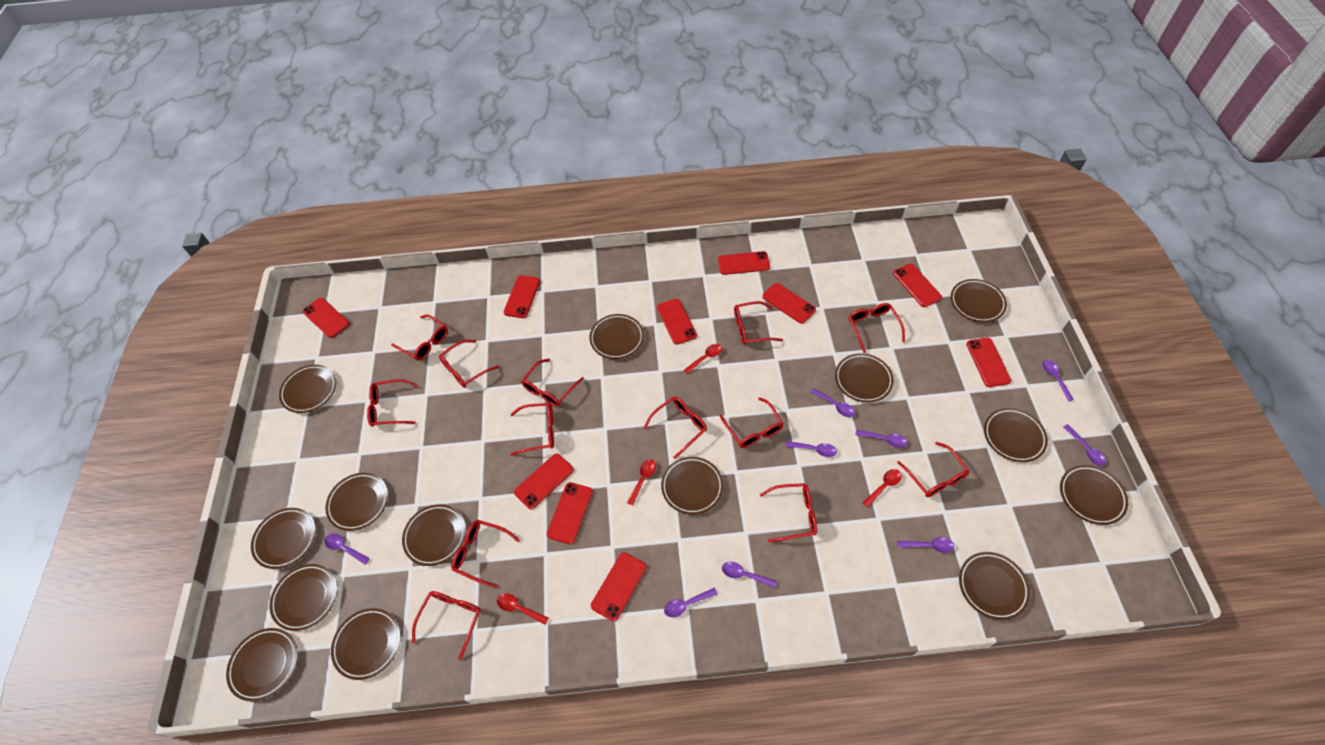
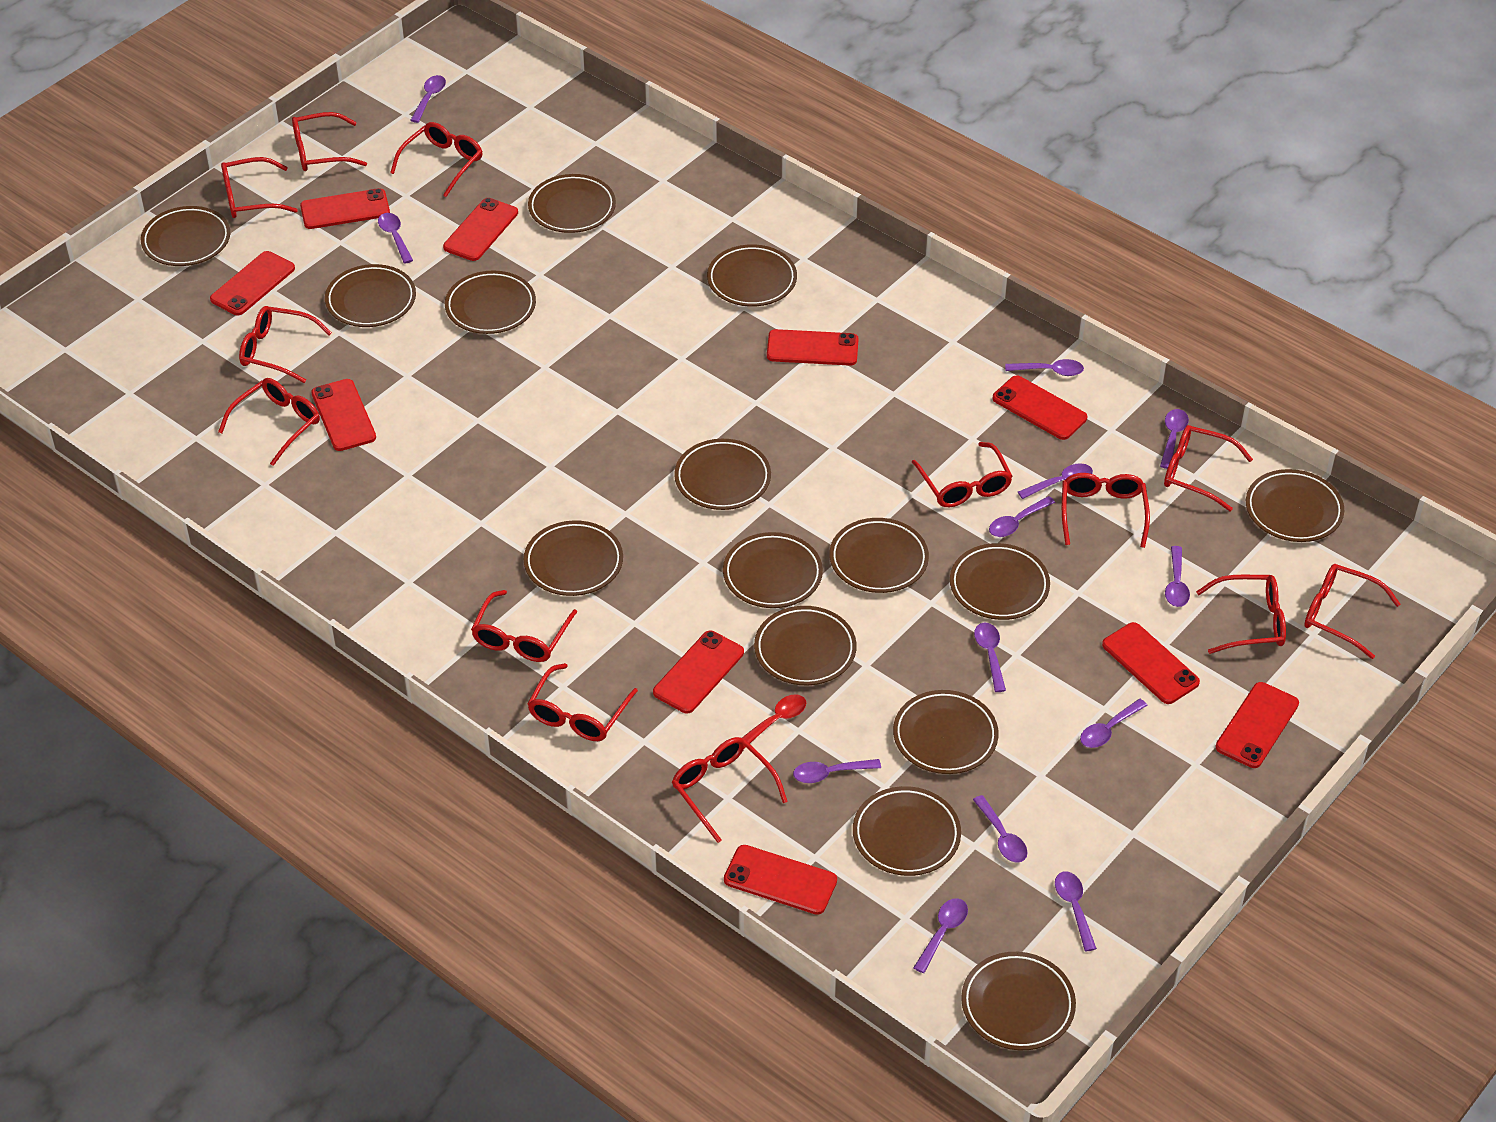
brown plate: [226,628,298,701] [251,508,316,569] [270,564,337,631] [279,364,336,413] [325,473,388,531] [331,608,401,680] [402,504,466,566] [589,314,644,359] [661,457,723,515] [835,353,894,403] [951,279,1007,322] [959,552,1030,620] [984,408,1048,462] [1060,465,1128,525] = 14 -> [141,206,230,266] [325,264,416,327] [445,271,536,334] [524,520,623,596] [528,174,616,233] [674,439,771,510] [707,244,797,307] [723,532,823,608] [754,606,857,685] [829,518,929,593] [853,786,961,876] [893,690,999,774] [950,543,1050,620] [961,952,1076,1050] [1246,469,1344,542] = 15
purple spoon: [324,533,370,565] [664,587,718,617] [722,562,777,588] [785,441,837,457] [811,388,855,417] [855,429,907,448] [897,537,954,553] [1042,360,1074,402] [1063,424,1106,466] = 9 -> [378,213,413,264] [410,75,446,123] [793,759,881,783] [913,898,968,973] [973,795,1027,863] [974,623,1006,692] [989,496,1055,537] [1005,359,1084,376] [1018,463,1093,499] [1055,871,1097,951] [1080,699,1148,748] [1160,409,1189,469] [1165,546,1190,607] = 13
red spoon: [497,593,549,625] [627,459,656,505] [684,344,722,374] [863,469,902,507] = 4 -> [742,694,806,748] = 1

